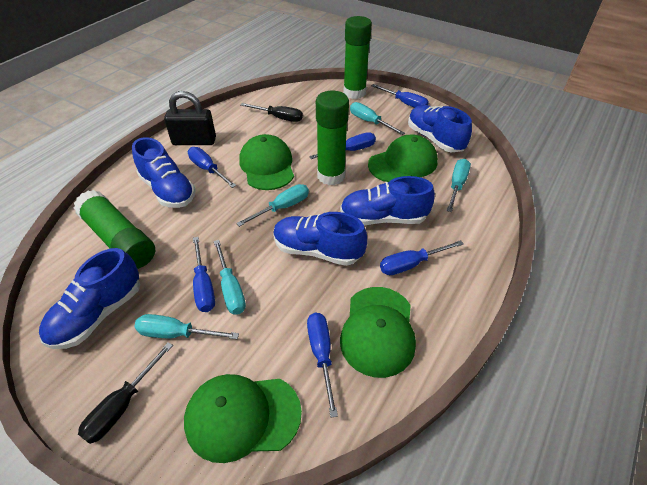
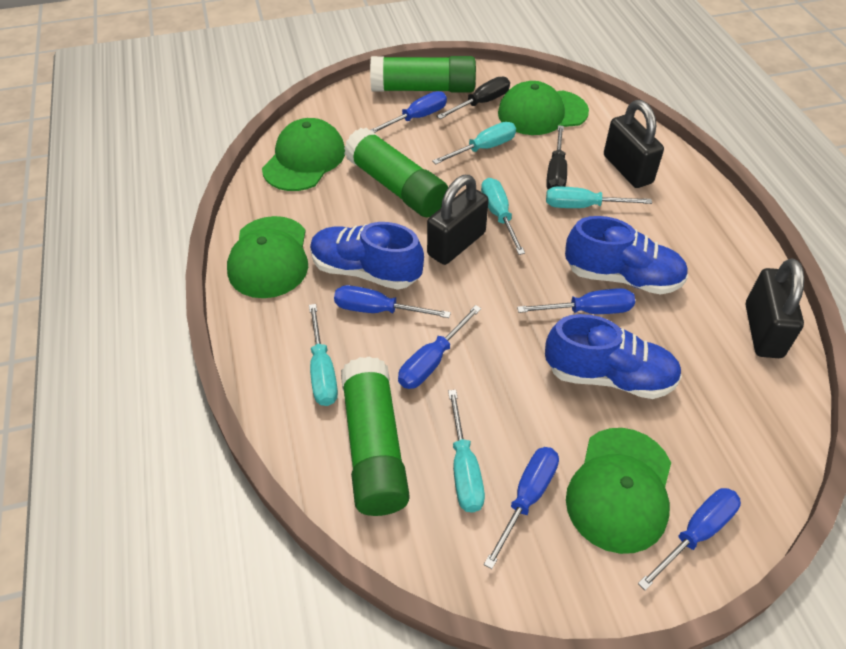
black padlock: [164,91,216,145] = 1 -> [427,175,489,265] [604,100,664,188] [746,259,804,358] = 3
blue shoe: [39,248,140,349] [132,137,196,208] [273,212,367,266] [340,176,435,225] [408,105,472,152] = 5 -> [310,222,424,290] [545,314,682,399] [565,216,688,295] = 3

